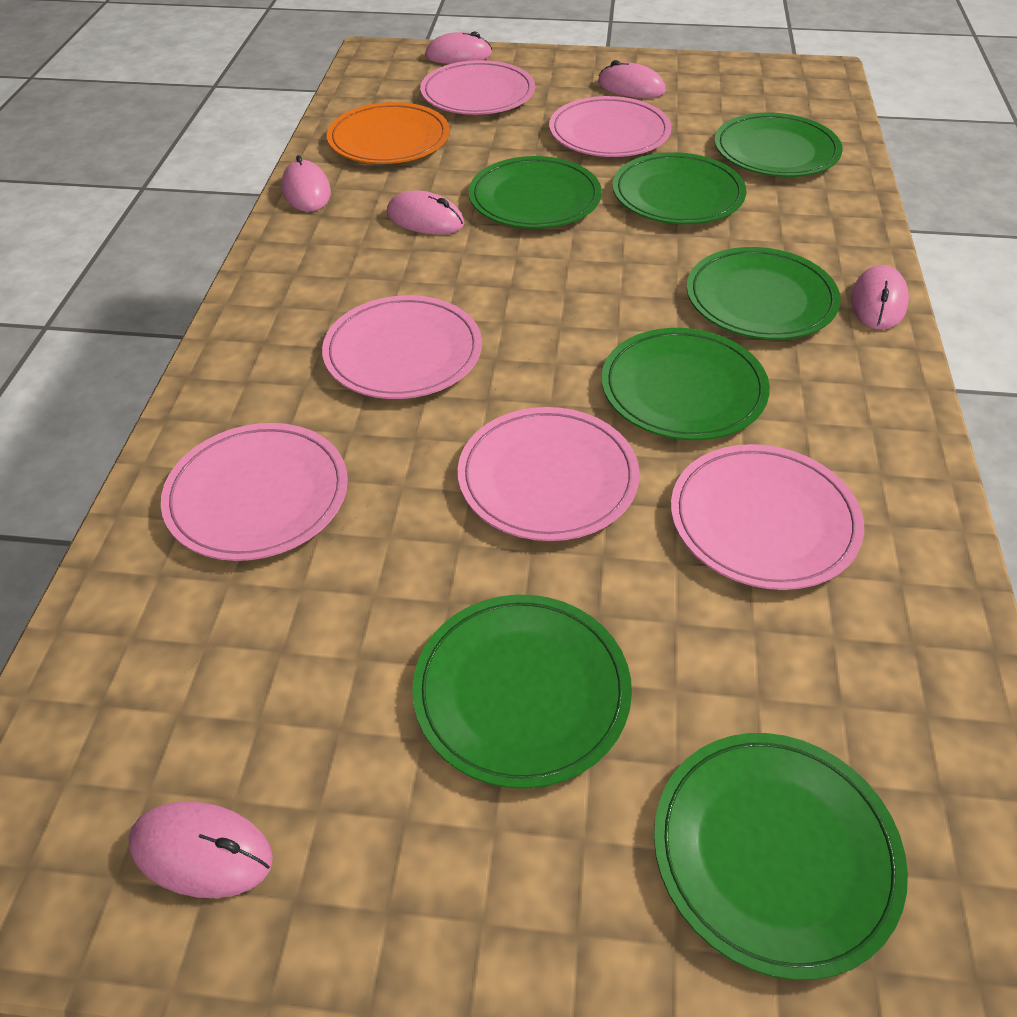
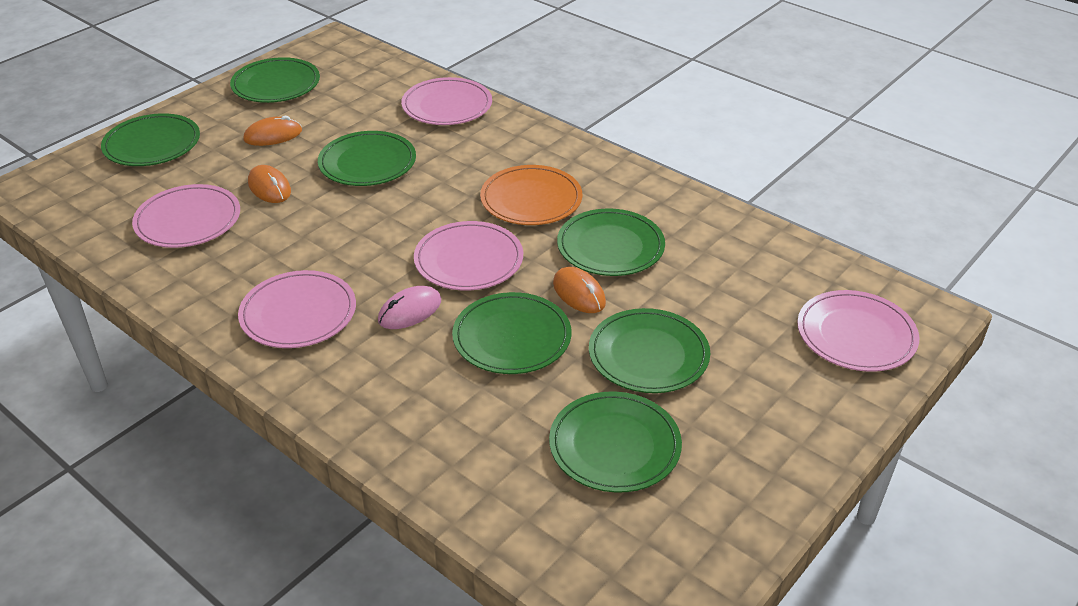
orange mouse: none = 0 -> [243,116,302,146] [248,165,291,203] [553,267,606,313] = 3
pink mouse: [128,802,273,898] [281,155,331,212] [387,190,464,234] [425,31,492,64] [598,60,666,98] [851,265,909,330] = 6 -> [378,286,441,329] = 1
pink plate: [161,423,348,561] [322,295,482,399] [420,60,535,115] [458,407,639,541] [549,96,672,157] [671,444,864,590] = 6 -> [132,184,240,248] [238,270,356,348] [401,77,492,125] [414,221,523,291] [797,290,919,372] = 5

